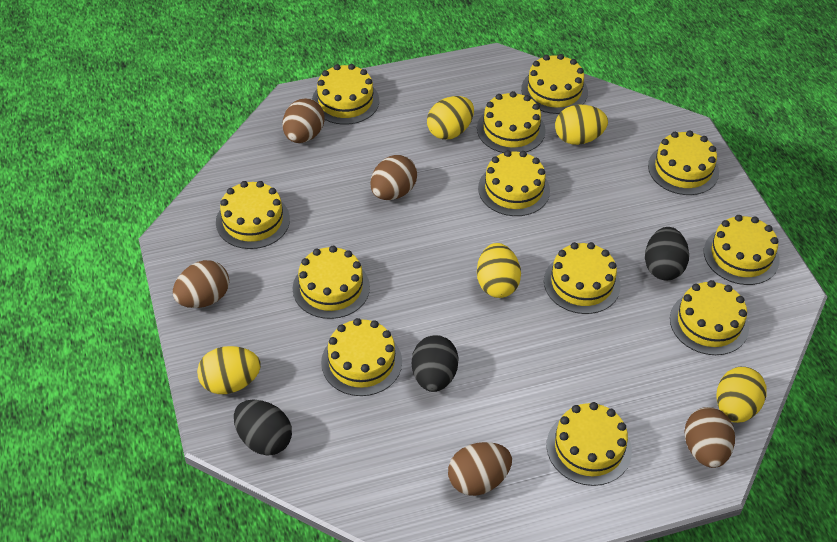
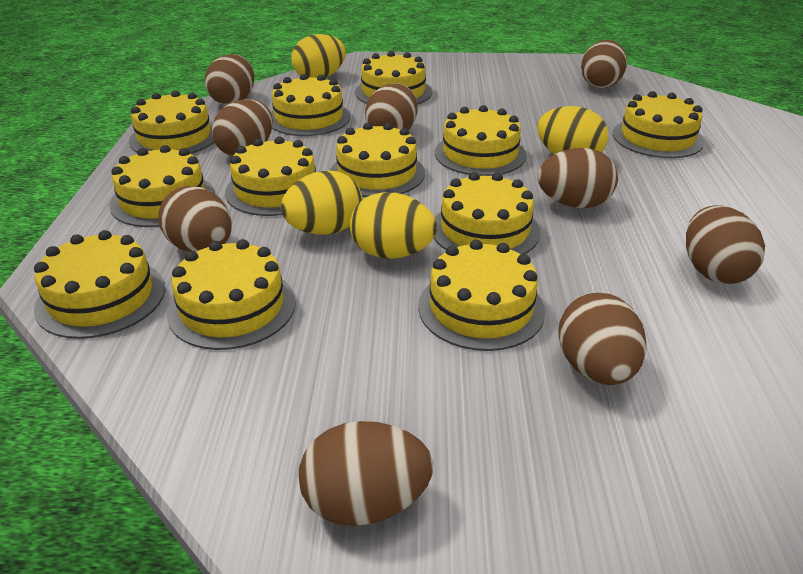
black egg: [234,399,292,455] [412,335,459,392] [645,227,689,281] = 3 -> none = 0
brown egg: [173,260,229,308] [283,98,325,143] [370,155,417,200] [448,442,512,496] [684,407,735,468] = 5 -> [158,186,232,252] [205,54,254,105] [212,99,273,156] [299,421,433,526] [365,83,417,130] [537,148,618,208] [558,292,646,385] [581,40,627,88] [686,205,765,284] = 9
yellow egg: [197,346,261,394] [427,96,474,140] [477,243,521,298] [555,105,608,145] [716,367,767,423] = 5 -> [281,171,362,234] [291,34,346,78] [349,192,437,259] [537,106,608,154] = 4

